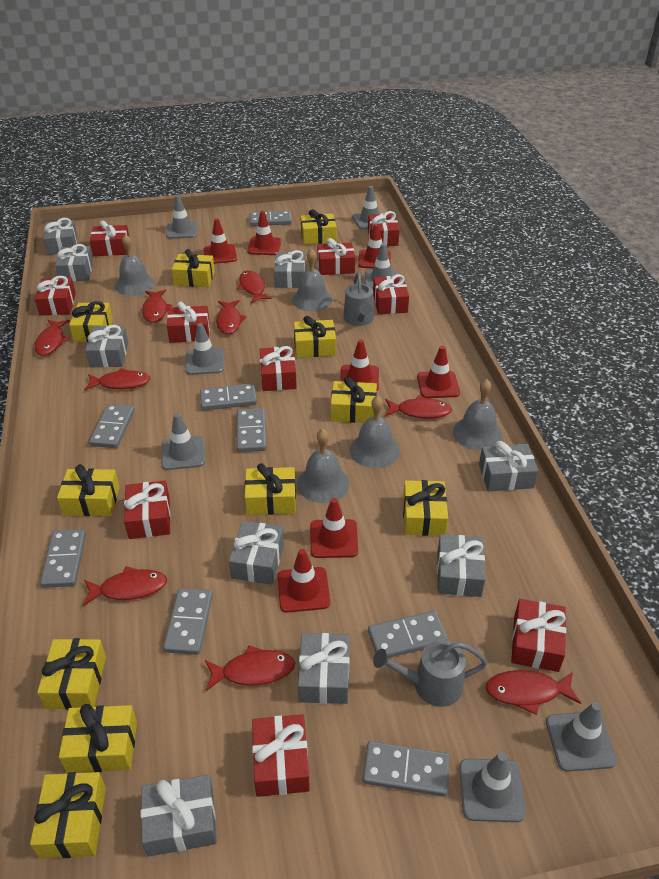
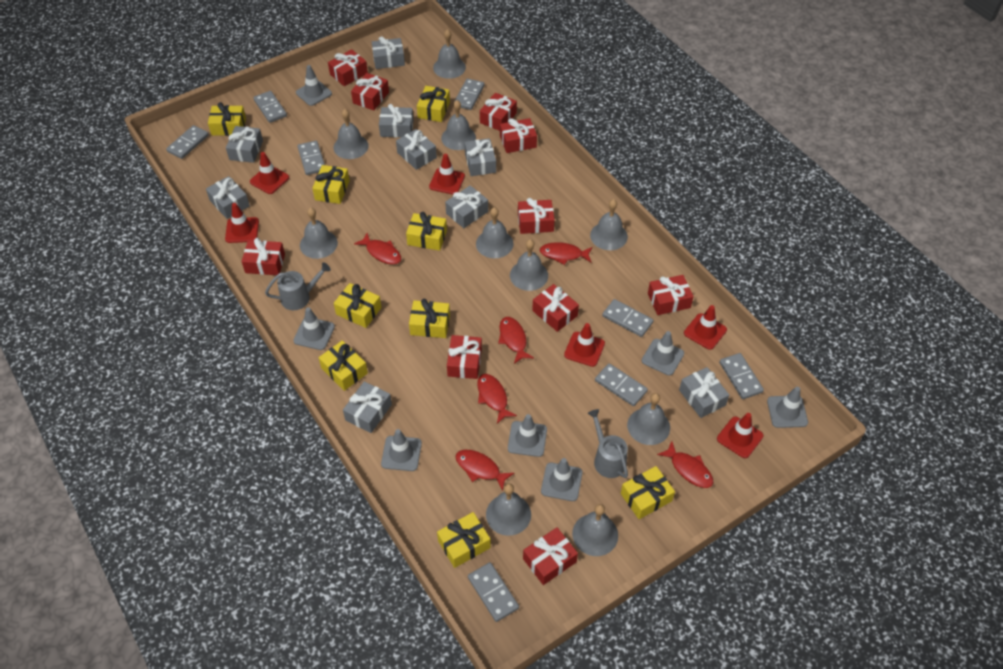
grey bell: [115,234,155,296] [292,248,332,311] [297,429,349,503] [350,395,400,468] [453,379,502,451] = 5 -> [300,207,338,259] [334,109,369,159] [433,29,466,79] [441,100,476,150] [476,207,514,258] [486,483,531,536] [510,239,548,291] [572,504,618,556] [590,199,628,250] [627,393,670,445] = 10
red fish: [35,320,69,356] [83,566,167,606] [84,368,151,390] [142,289,172,323] [205,645,295,691] [216,300,247,334] [237,270,272,303] [385,395,452,418] [485,670,581,715] = 9 -> [354,233,401,264] [455,450,514,491] [477,374,517,424] [498,317,534,364] [540,242,593,265] [657,442,713,488] = 6
red traffic cone: [204,219,237,264] [247,211,281,255] [277,549,330,613] [310,498,358,558] [340,339,379,391] [358,224,391,268] [417,346,460,398] = 7 -> [225,203,259,243] [250,152,289,194] [429,154,465,194] [564,323,605,367] [684,305,727,350] [717,413,763,458] = 6
yellow gift: [30,772,106,859] [37,638,106,710] [57,464,120,516] [59,704,137,773] [69,301,113,342] [172,249,215,287] [245,463,296,515] [294,316,336,358] [300,209,337,245] [331,377,377,423] [403,480,448,536] = 11 -> [208,102,246,136] [312,165,350,204] [319,340,368,391] [334,283,381,328] [406,212,447,251] [409,299,450,338] [417,86,450,122] [437,512,491,568] [621,466,675,519] = 9

